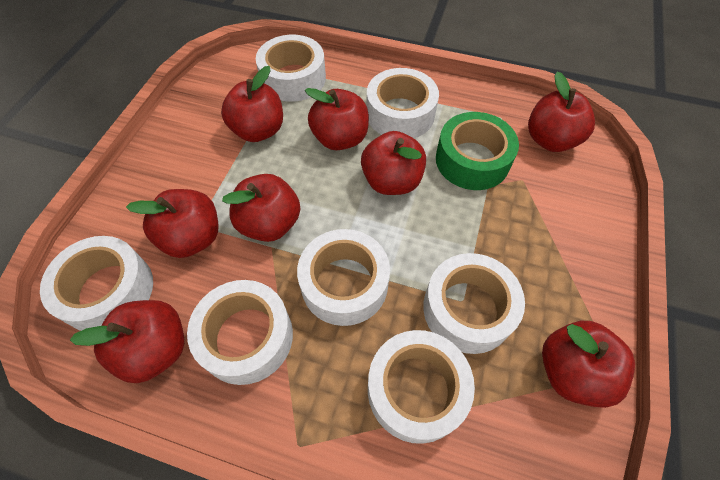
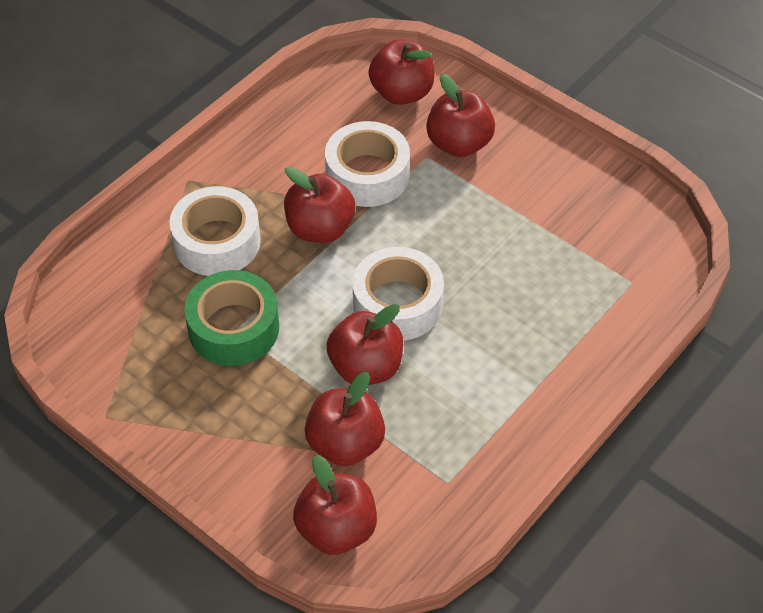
red apple: [70,300,184,383] [126,189,218,258] [221,66,283,142] [222,174,301,242] [305,88,369,150] [361,131,426,195] [528,72,595,152] [542,321,635,408] = 8 -> [284,167,355,243] [293,455,377,555] [305,372,385,466] [327,304,403,385] [368,39,435,105] [426,74,495,157] = 6
white tape: [40,236,153,331] [187,280,293,385] [256,35,326,102] [297,229,390,326] [366,68,439,138] [368,330,475,444] [423,253,525,354] = 7 -> [169,186,261,276] [325,121,410,207] [352,247,444,341] = 3

